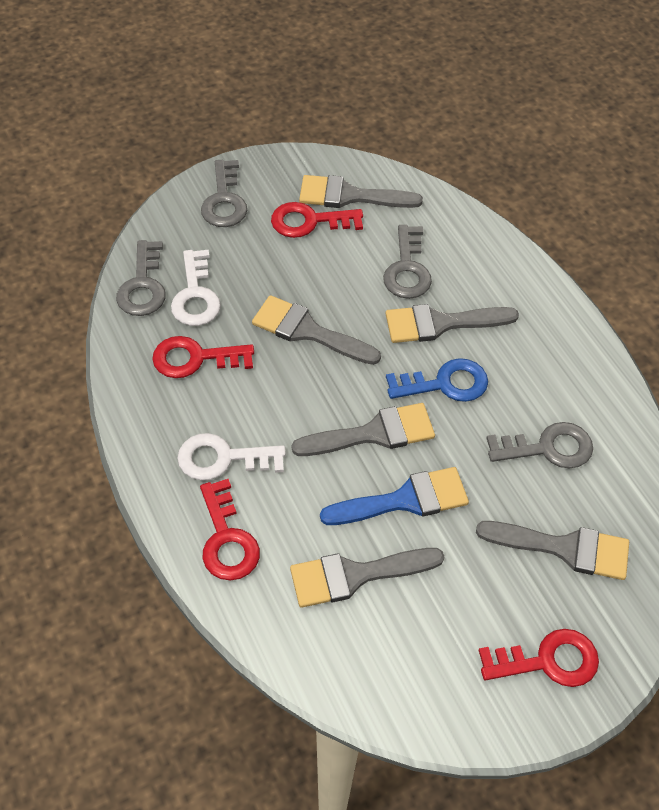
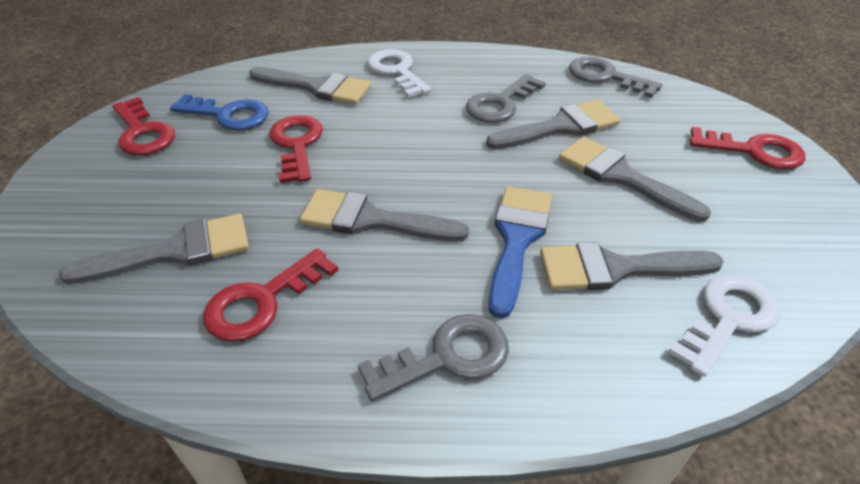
grey key: [116,240,166,316] [201,160,247,227] [383,225,432,299] [486,422,593,468] = 4 -> [358,314,509,401] [466,74,546,123] [569,57,662,98] = 3

